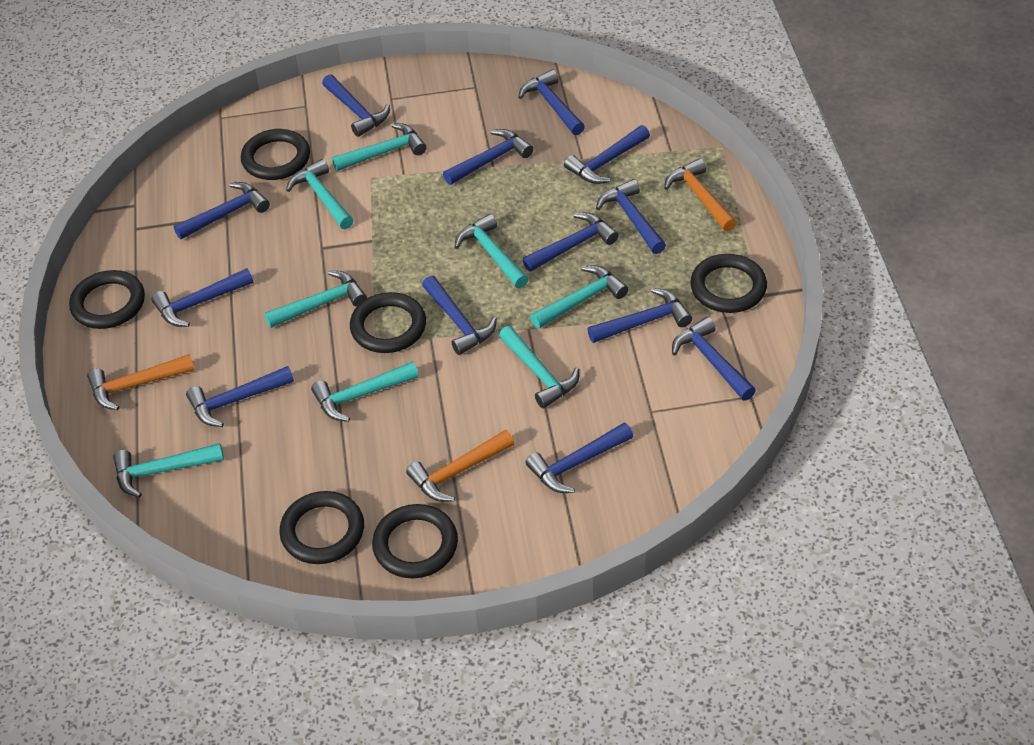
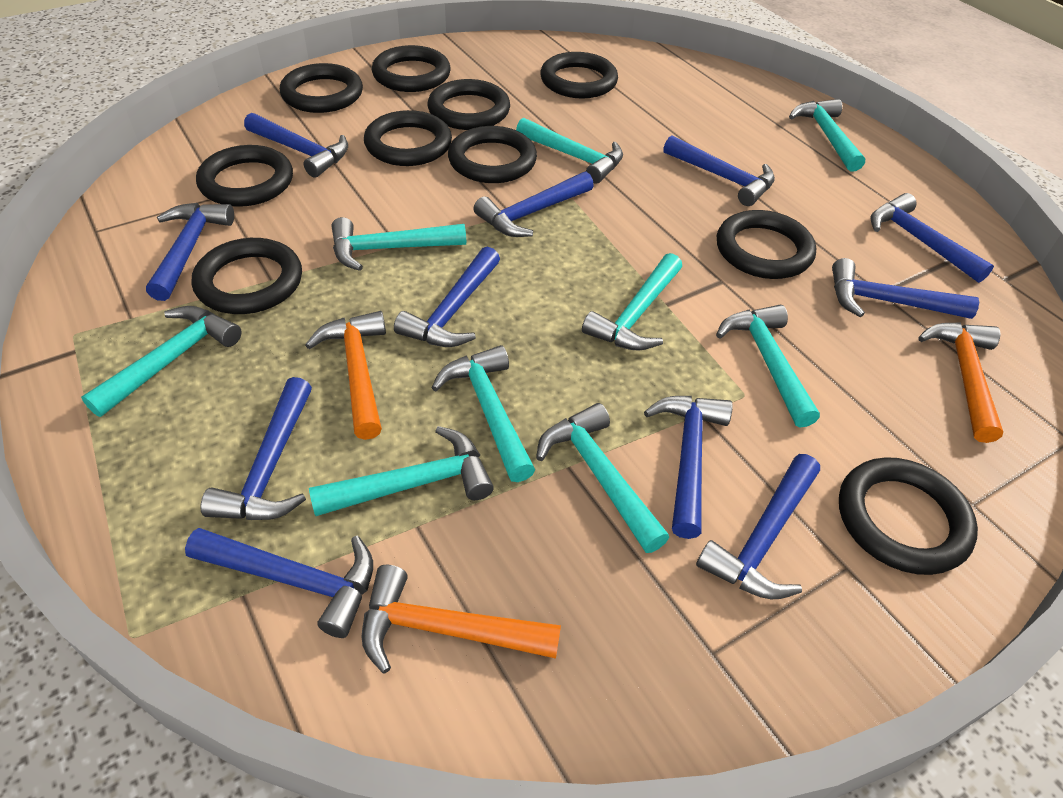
black ring: [69,270,145,329] [241,129,310,180] [279,491,364,564] [350,292,426,353] [372,504,458,578] [690,254,767,313] = 6 -> [192,238,302,314] [196,145,293,207] [280,63,363,113] [364,110,452,166] [372,45,450,92] [428,79,510,130] [448,126,537,183] [540,52,618,99] [717,210,816,279] [839,457,978,575] = 10
blue hammer: [151,268,253,327] [174,182,270,239] [186,366,294,427] [322,74,390,137] [422,276,497,355] [443,129,533,185] [518,70,585,135] [523,212,619,272] [526,423,633,493] [564,125,650,184] [587,288,692,343] [596,179,666,254] [672,317,756,401] = 13 -> [146,203,234,301] [185,528,373,638] [201,377,312,520] [244,113,348,178] [394,247,500,347] [474,171,594,237] [644,396,733,539] [663,135,775,206] [696,454,820,599] [832,258,979,319] [871,193,994,283] = 11
turquoise hammer: [113,443,224,498] [264,271,367,328] [286,159,354,229] [311,361,419,422] [332,123,426,171] [455,214,529,288] [499,326,579,408] [530,265,628,328] = 8 -> [81,306,242,417] [309,426,494,516] [332,217,466,271] [432,345,535,482] [516,117,623,184] [536,403,669,553] [582,253,682,351] [716,305,820,428] [789,99,865,172] = 9

